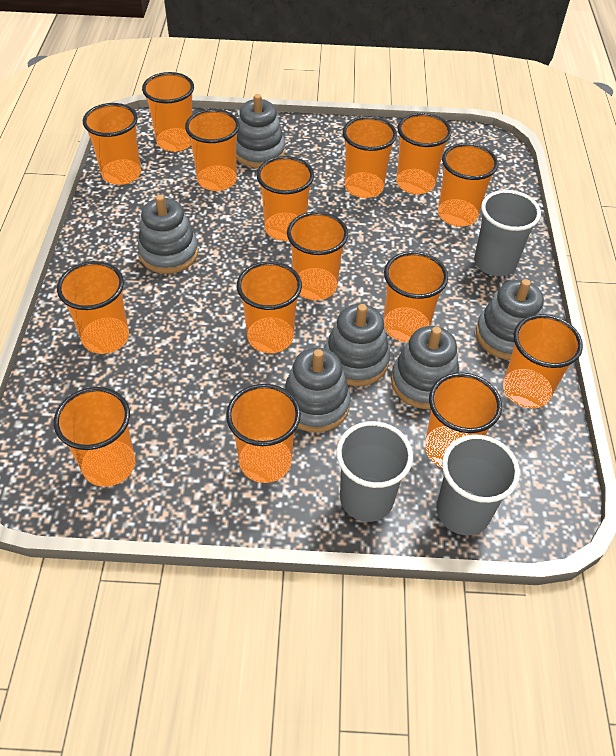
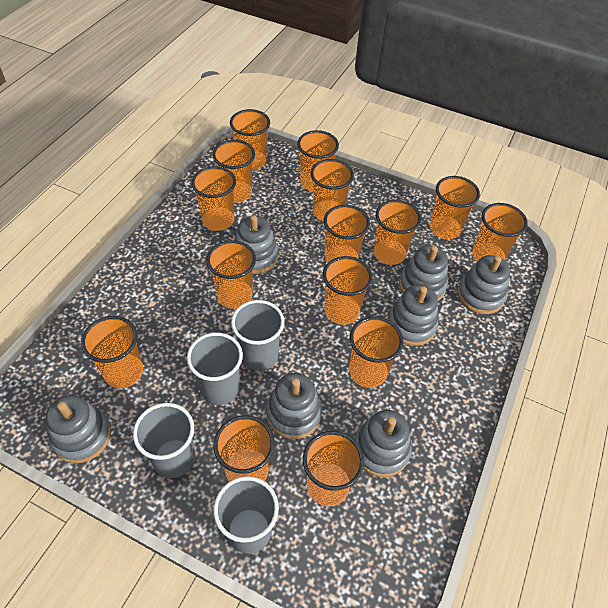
grey cup: [336,421,413,522] [436,434,520,535] [474,190,541,276] = 3 -> [133,403,196,478] [187,333,243,405] [214,476,279,554] [231,300,284,371] = 4
grey stacking toy: [138,195,198,274] [236,94,285,168] [283,348,351,432] [325,304,390,386] [391,326,459,409] [476,279,544,360] = 6 -> [46,395,111,463] [234,215,278,274] [266,373,322,439] [354,410,412,477] [387,285,438,346] [399,245,448,301] [457,255,510,314] = 7

